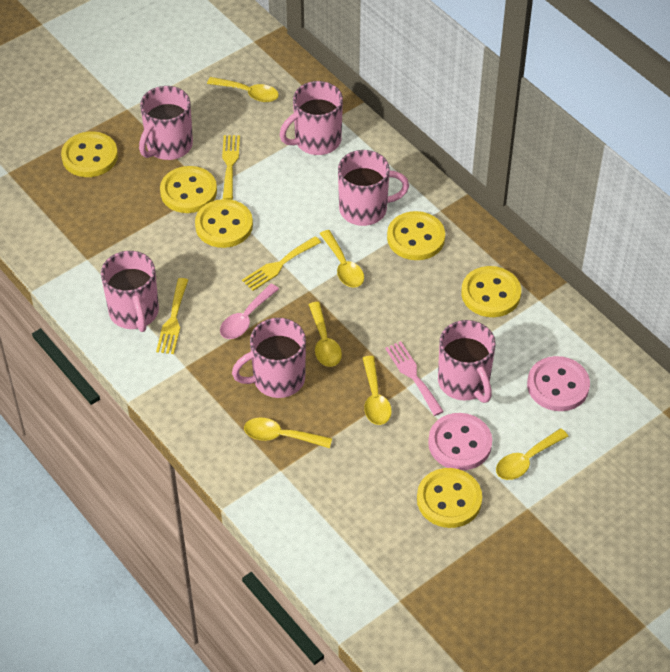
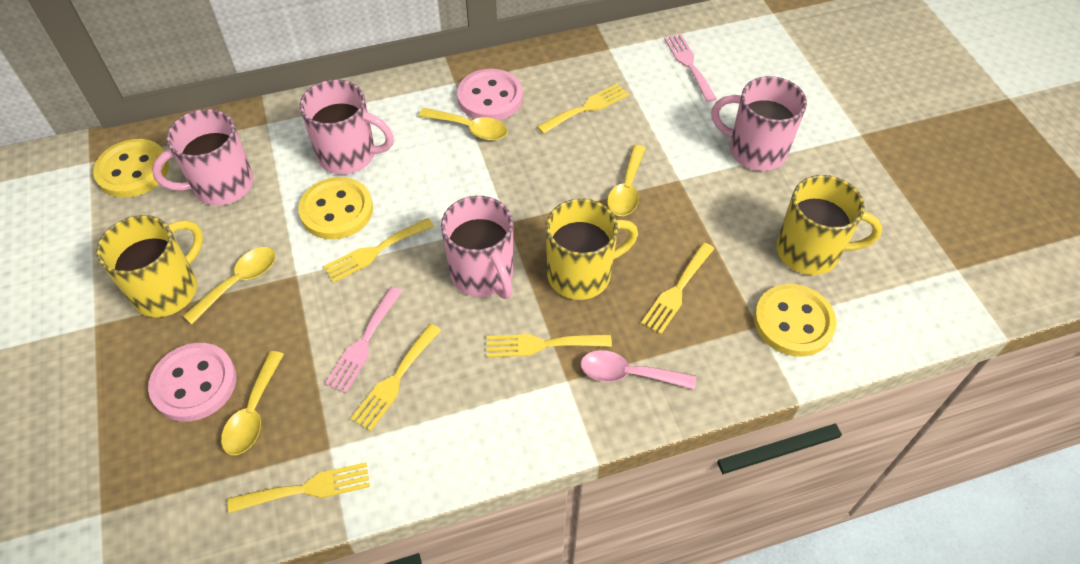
pink fork: [385,341,444,416] = 1 -> [325,287,402,393] [664,34,717,102] = 2
pink mug: [101,251,159,332] [139,86,193,160] [232,318,306,398] [280,81,343,155] [338,150,409,226] [438,320,496,403] = 6 -> [152,109,254,206] [300,79,394,174] [441,196,513,299] [711,76,807,171] = 4
yellow button: [61,131,118,177] [160,166,217,213] [195,199,253,248] [387,211,445,260] [417,468,482,528] [461,266,521,317] = 6 -> [93,139,169,198] [298,177,373,239] [754,284,837,357] = 3
yellow fork: [156,278,188,354] [222,135,240,200] [242,236,321,291] = 3 -> [227,462,370,513] [323,218,434,283] [350,324,441,431] [487,334,612,358] [537,83,629,134] [641,242,714,334] = 6
yellow mug: none = 0 -> [96,215,203,317] [546,199,638,300] [776,175,882,275] = 3
yellow spoon: [207,77,279,102] [244,418,332,448] [309,302,342,367] [320,230,364,288] [363,356,392,425] [496,428,568,480] = 6 -> [183,247,276,324] [221,351,284,455] [419,108,508,140] [607,145,646,216] = 4

